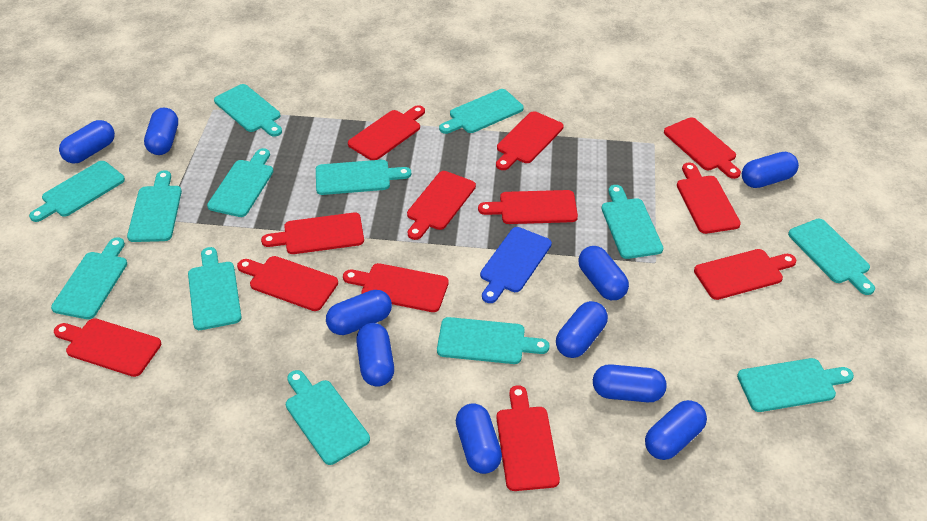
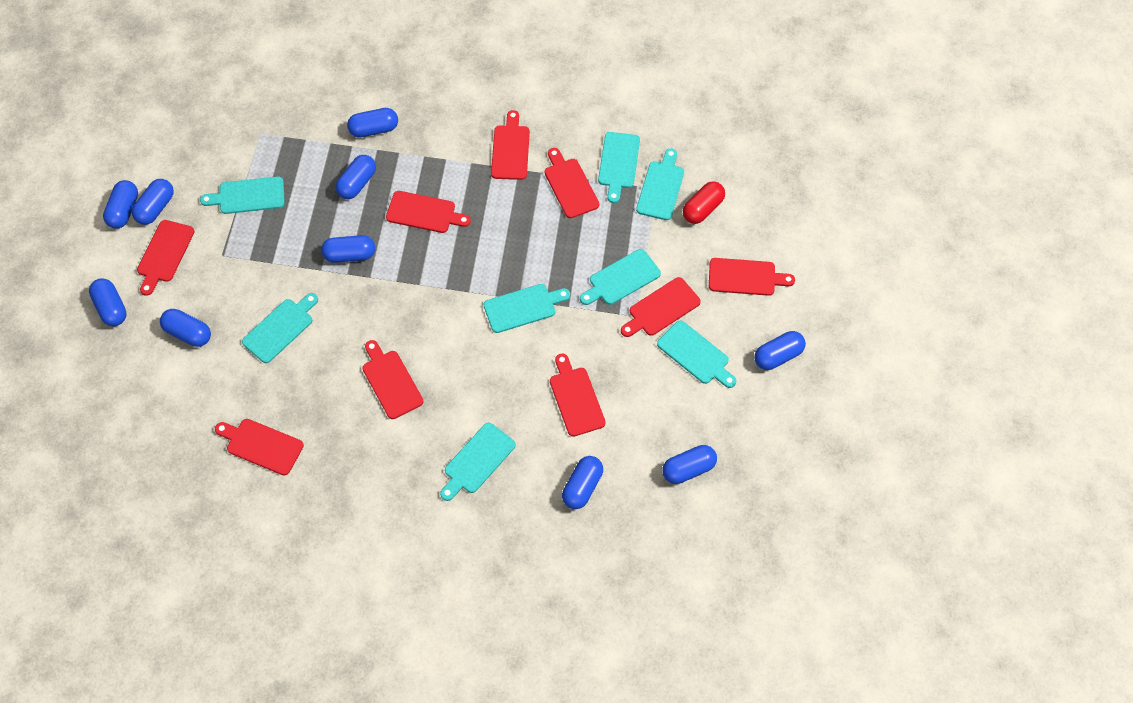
blue cutting board: [480,227,552,303] = 1 -> none = 0
red capsule: none = 0 -> [683,181,725,224] = 1
red cutting board: [54,318,161,377] [237,256,338,311] [261,213,364,254] [343,263,449,312] [348,105,425,160] [407,171,476,240] [478,190,578,224] [496,111,563,170] [496,385,560,491] [664,117,741,179] [677,163,741,234] [694,249,796,300] = 12 -> [137,220,195,296] [215,419,304,475] [362,340,424,419] [386,191,471,233] [491,110,530,180] [545,148,599,218] [550,353,606,437] [621,277,701,337] [709,258,795,296] = 9
turquoise cutting board: [29,161,125,222] [51,237,127,319] [127,170,182,242] [188,247,242,330] [207,148,274,217] [214,84,282,137] [286,370,370,465] [316,160,411,195] [437,317,549,364] [439,89,524,134] [602,185,663,259] [737,358,854,412] [788,219,875,295] = 13 -> [200,176,285,214] [242,293,318,363] [440,423,516,501] [483,284,570,333] [580,249,661,305] [598,132,640,203] [636,148,684,220] [657,320,737,388] = 8

